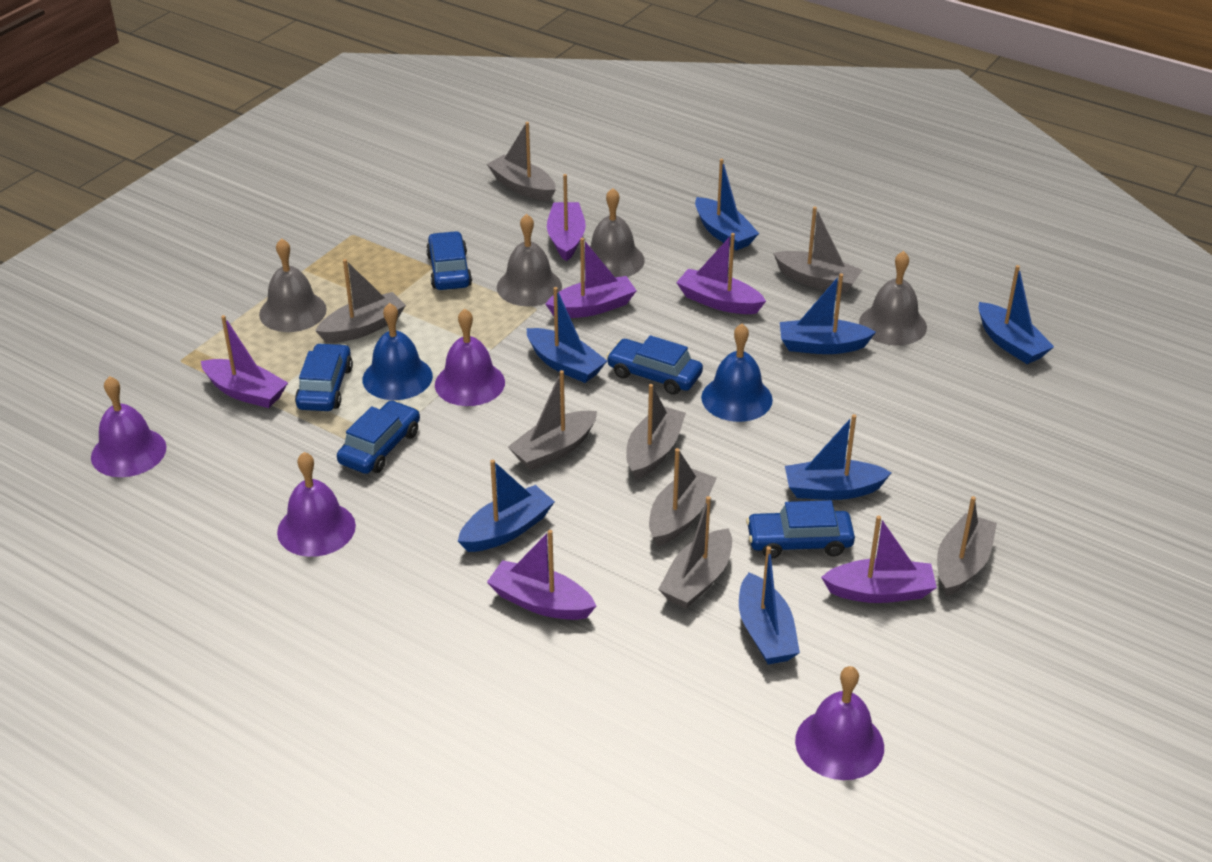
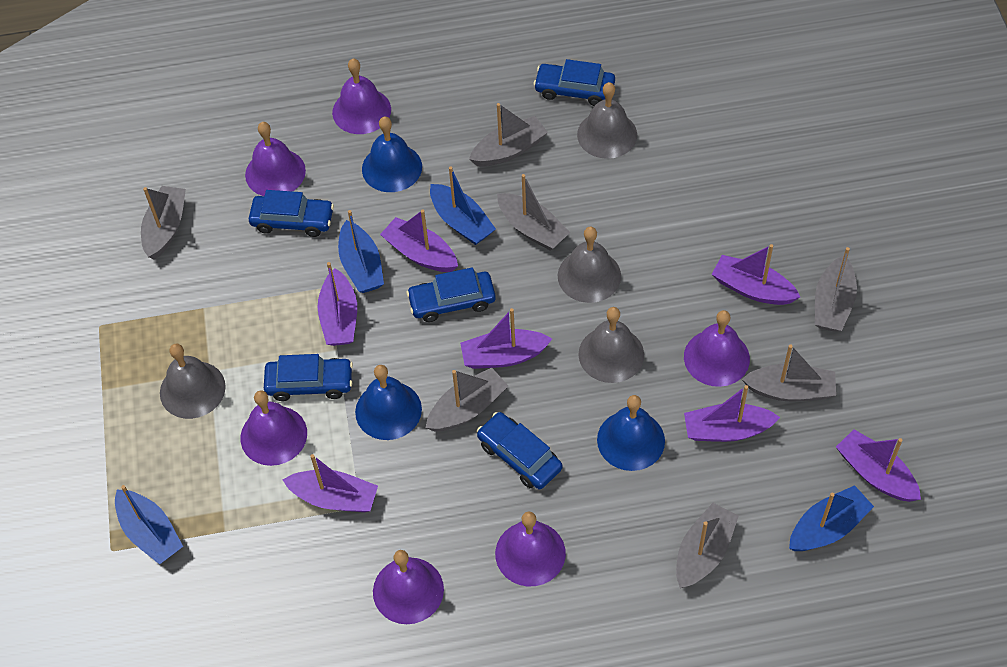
blue bell: [363,303,433,400] [701,324,773,422] = 2 -> [355,365,422,440] [362,117,422,192] [597,395,665,471] = 3
blue boat: [458,460,555,552] [526,287,607,383] [695,159,759,251] [739,546,800,665] [780,273,876,354] [785,414,892,500] [979,265,1054,364] = 7 -> [115,485,183,565] [338,210,384,293] [430,166,496,245] [789,485,874,551] = 4
grey boat: [316,259,406,343] [487,122,556,201] [508,370,597,470] [626,384,686,480] [649,448,717,546] [658,496,732,609] [773,207,862,294] [937,496,997,597] = 8 -> [141,186,186,260] [426,368,508,432] [469,103,548,167] [497,174,570,250] [676,503,739,588] [742,345,836,401] [815,247,857,332] = 7
purple bell: [91,376,167,477] [277,452,356,557] [435,309,505,406] [795,666,884,780] = 4 -> [241,390,307,466] [245,122,306,196] [332,59,391,134] [373,550,444,624] [495,512,566,586] [684,310,750,387] = 6
purple boat: [201,315,288,408] [487,530,596,620] [546,238,637,318] [547,174,586,261] [676,233,766,314] [821,516,937,603] = 6 -> [283,454,378,512] [318,262,357,346] [380,210,458,272] [460,308,552,369] [684,385,780,442] [712,244,800,305] [836,429,921,502] = 7

